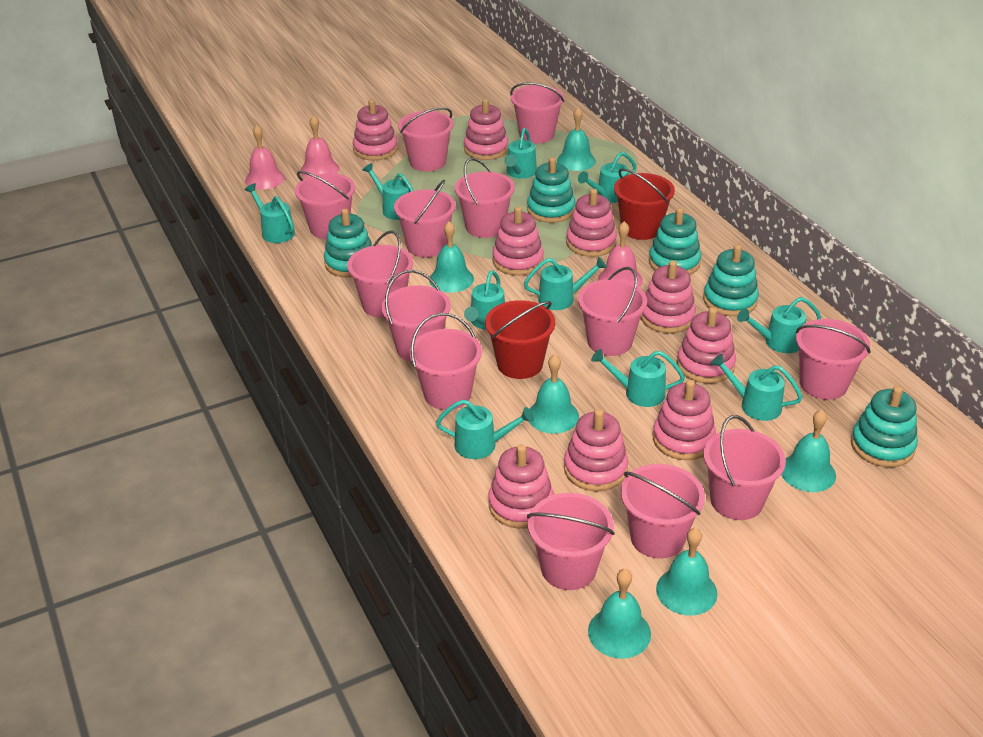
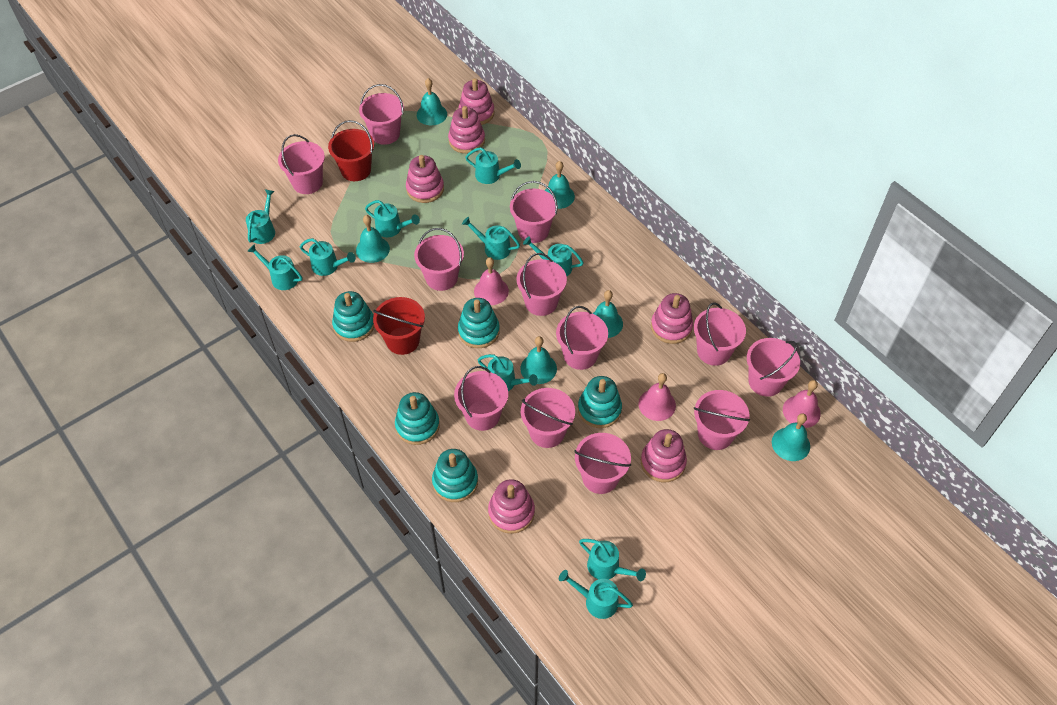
pink bucket: [295,171,355,239] [347,230,413,318] [381,270,451,362] [394,180,455,257] [398,107,453,172] [409,313,482,410] [455,158,515,238] [510,82,564,143] [527,493,615,590] [578,267,647,356] [621,464,705,559] [703,415,786,520] [796,319,871,400] = 13 -> [278,134,325,194] [359,84,404,145] [414,228,464,291] [454,366,508,431] [510,181,558,243] [517,253,567,316] [521,388,575,448] [556,306,608,370] [574,433,631,494] [693,390,750,450] [694,303,746,366] [747,338,800,397] = 12
pink stacking toy: [353,99,398,161] [464,99,508,160] [488,444,554,529] [492,206,544,276] [564,409,628,491] [566,189,617,257] [641,260,696,333] [653,380,716,460] [677,307,736,383] = 9 -> [406,155,444,203] [448,106,485,154] [458,78,494,125] [488,479,535,534] [641,429,687,482] [651,293,693,344] = 6

